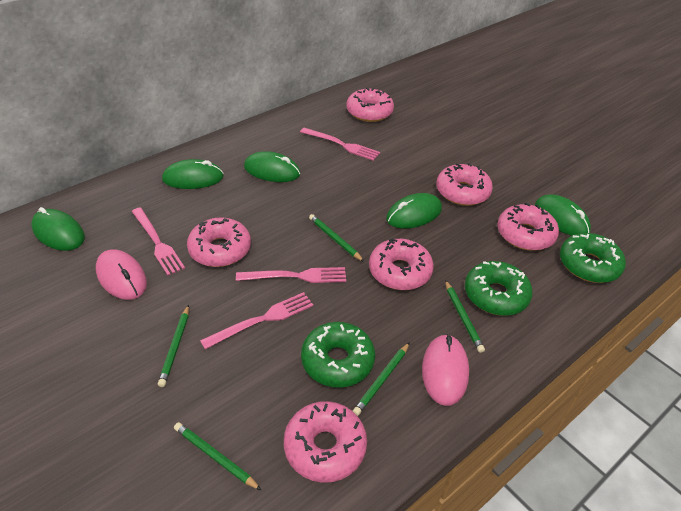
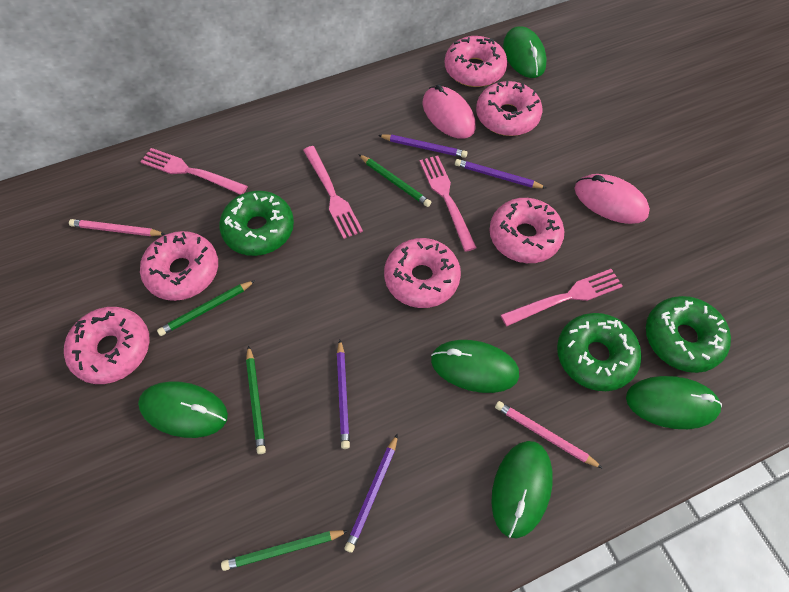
green pencil: [158,305,189,387] [174,422,261,490] [309,214,364,262] [353,342,410,416] [445,280,485,353] = 5 -> [157,280,256,336] [221,530,349,571] [246,345,266,454] [358,154,431,207] = 4
pink pencil: none = 0 -> [69,219,165,236] [495,401,603,469] = 2
purple pencil: none = 0 -> [337,340,350,449] [344,433,398,553] [378,135,467,158] [455,159,546,188] = 4

